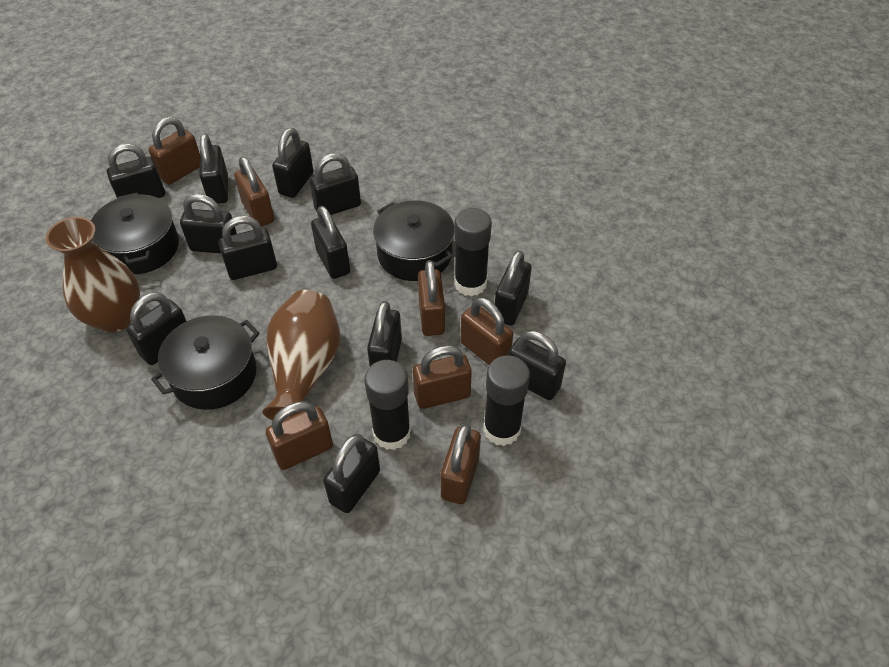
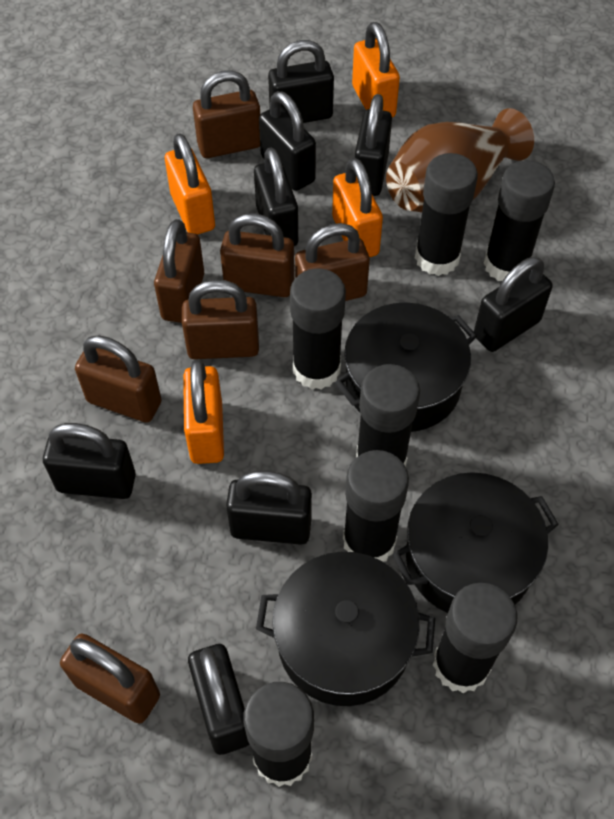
black glue stick: [364,360,411,450] [454,208,492,296] [483,355,530,446] = 3 -> [243,682,314,787] [290,268,346,390] [343,450,409,562] [356,364,420,467] [415,153,478,276] [433,583,517,694] [483,160,555,281] = 7
black padlock: [107,144,165,199] [126,292,186,365] [180,194,237,253] [199,134,228,204] [219,216,277,280] [272,128,314,198] [310,153,361,215] [311,206,350,279] [323,434,380,513] [367,301,402,366] [495,250,532,326] [508,331,566,400] = 12 -> [43,423,136,499] [188,644,249,755] [226,471,312,545] [254,147,298,246] [259,91,316,191] [268,40,334,123] [355,94,392,196] [474,257,553,352] = 8
brown vase: [46,217,140,332] [262,290,340,420] = 2 -> [386,108,534,213] = 1
orange padlock: none = 0 -> [165,133,215,235] [183,359,224,464] [332,158,383,257] [352,22,400,118] = 4

